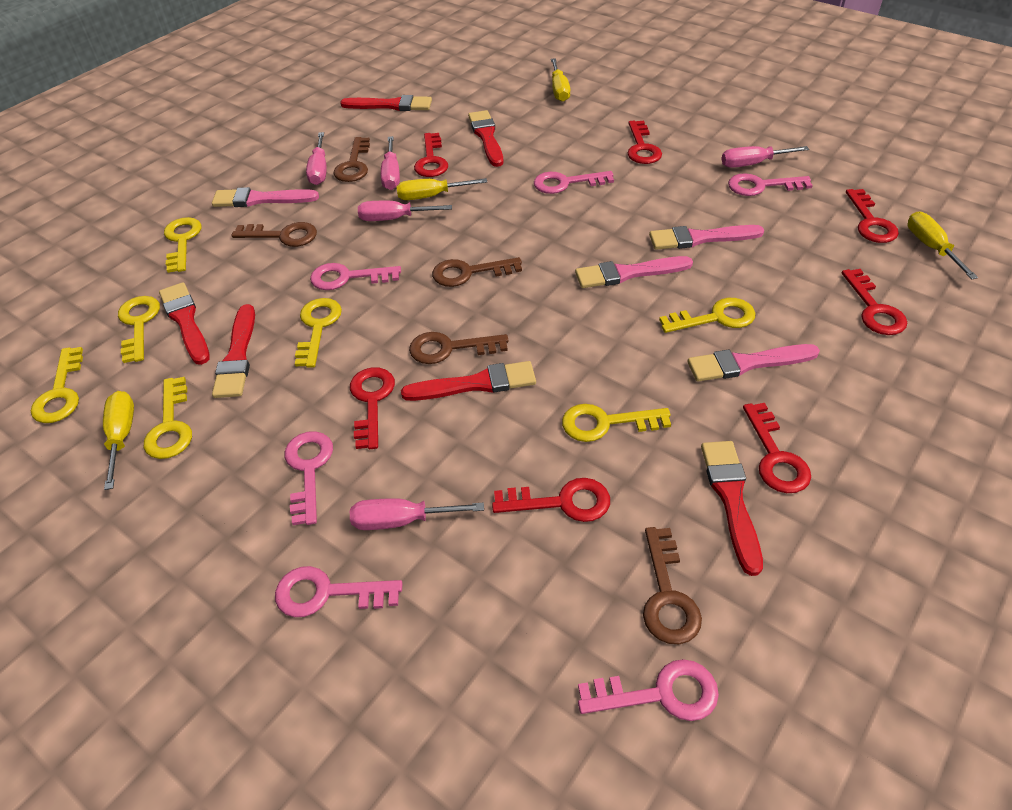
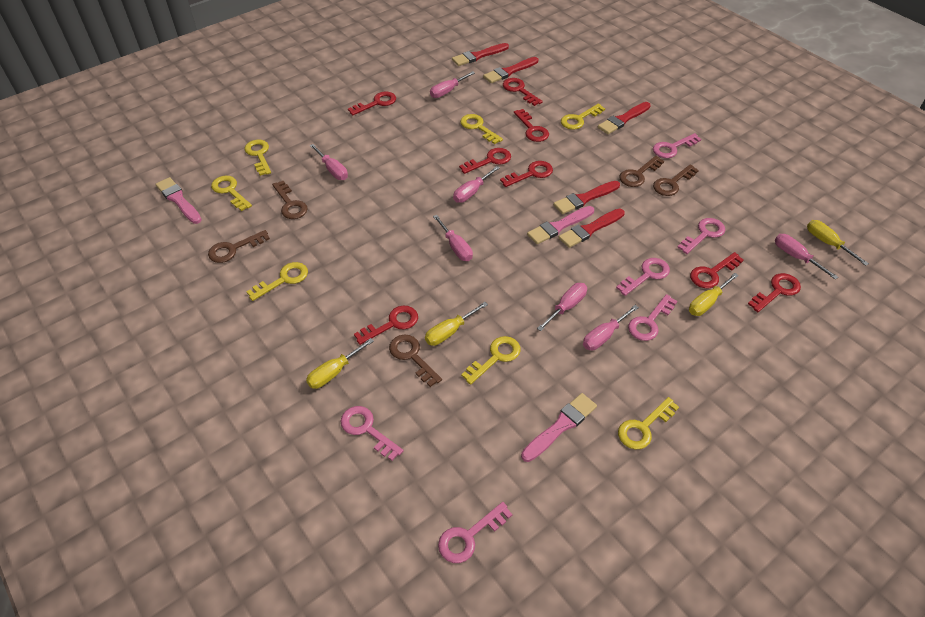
pink brush: [212,187,319,207] [575,256,693,288] [649,225,764,250] [687,344,820,382] = 4 -> [155,177,202,224] [521,393,597,462] [527,206,594,244] = 3
pink screwdriver: [306,132,327,185] [350,498,484,530] [358,201,452,221] [381,136,400,190] [721,146,809,168] = 5 -> [310,144,348,180] [430,71,475,98] [433,215,473,261] [453,166,500,203] [537,283,587,331] [583,305,639,350] [775,234,838,280] = 7
red brush: [159,282,210,365] [212,304,255,398] [340,95,432,111] [401,361,536,401] [468,110,503,167] [701,441,763,576] = 6 -> [452,43,509,66] [483,57,538,83] [553,181,620,214] [558,209,625,248] [598,102,651,134] = 5
red key: [350,367,395,449] [414,133,448,177] [492,478,610,522] [627,121,662,164] [743,403,811,493] [842,269,907,335] [846,189,899,243] = 7 -> [348,92,396,116] [354,306,418,345] [459,148,511,174] [500,161,553,187] [503,78,543,106] [514,109,549,142] [690,252,744,288] [748,273,801,312] = 8

